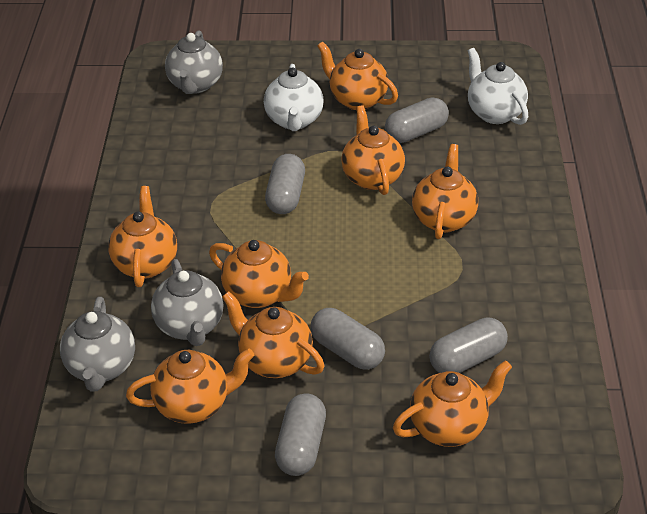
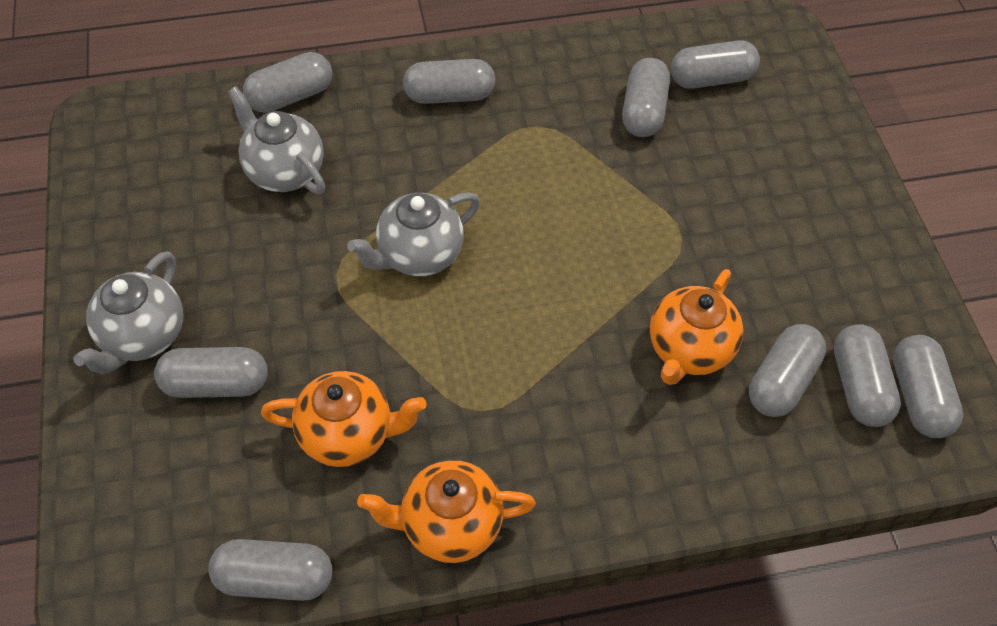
grey capsule: [265,154,305,214] [275,393,326,476] [311,308,385,370] [385,97,449,143] [429,317,508,373] = 5 -> [154,347,268,398] [208,539,333,601] [243,52,332,113] [403,59,495,104] [622,58,670,137] [671,41,760,89] [749,324,826,417] [834,324,901,427] [893,335,963,438] = 9
orange teapot: [108,186,177,287] [126,349,254,424] [209,240,309,308] [222,291,324,378] [317,41,398,110] [341,105,405,195] [393,360,512,447] [412,144,478,239] = 8 -> [261,371,427,467] [357,460,536,563] [650,269,743,385] = 3
white teapot: [264,64,324,131] [468,48,528,125] = 2 -> none = 0

